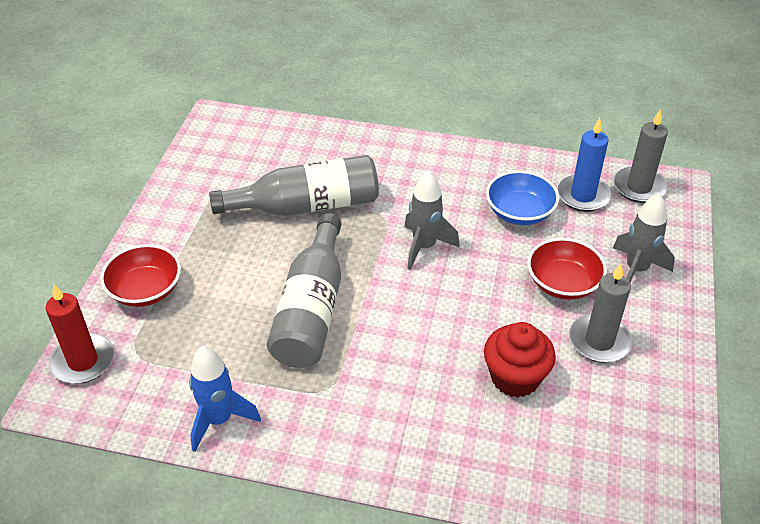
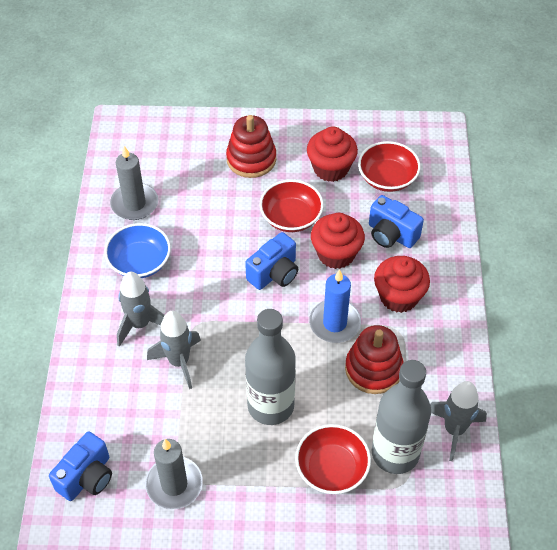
blue camera: none = 0 -> [49,431,112,501] [245,232,298,290] [369,195,424,248] = 3
blue rocket: [189,346,261,452] = 1 -> none = 0
grey rocket: [404,170,460,270] [613,193,675,282] = 2 -> [117,272,165,347] [147,311,201,389] [430,381,487,461] = 3
red bowl: [100,244,181,307] [527,238,607,300] = 2 -> [259,180,324,232] [295,424,371,494] [358,141,421,192] = 3
red candle: [46,283,114,384] = 1 -> none = 0
red cupcake: [484,322,556,398] = 1 -> [307,126,358,182] [311,213,365,269] [374,256,430,313] = 3
red stacking toy: none = 0 -> [226,115,276,178] [345,325,404,394] = 2

